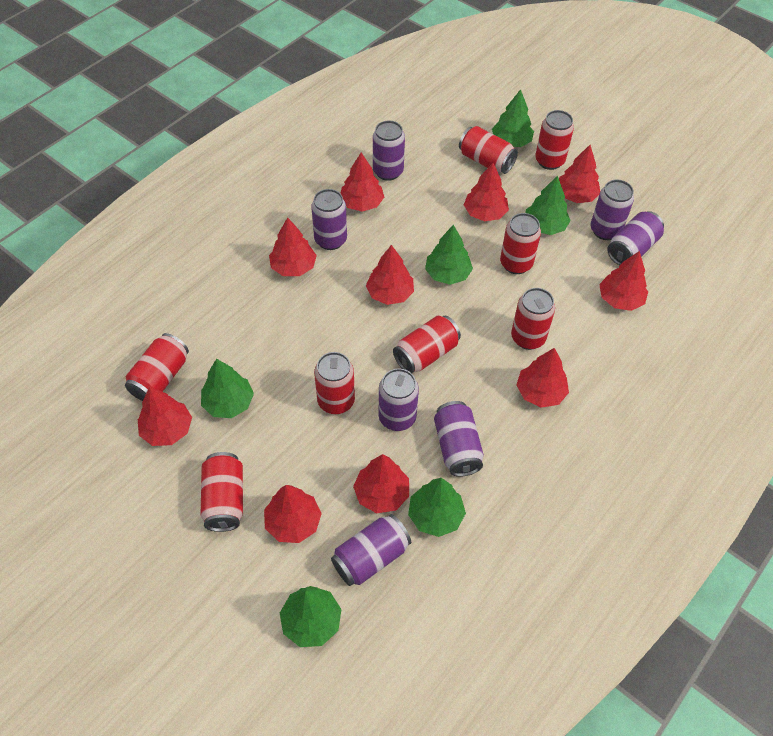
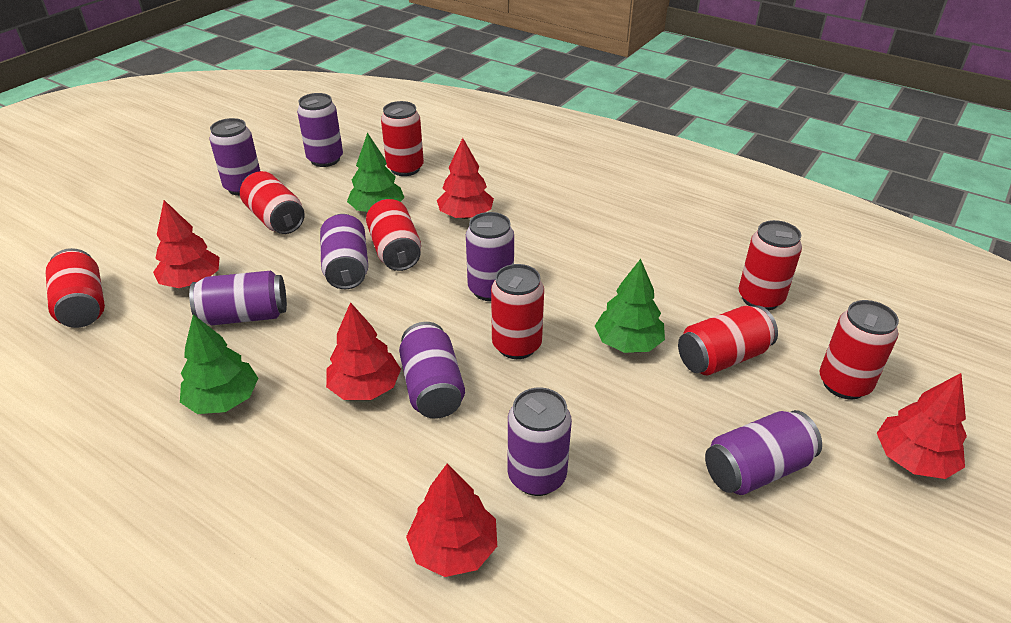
green tree: [201,359,254,418] [280,586,342,647] [408,478,466,537] [425,225,473,285] [492,89,534,147] [526,176,571,235] = 6 -> [180,314,258,414] [347,133,405,212] [595,259,665,353] = 3
purple can: [311,189,347,250] [331,514,411,586] [373,121,405,181] [379,369,419,431] [434,401,484,477] [591,179,634,240] [607,211,664,265] = 7 -> [189,271,287,325] [210,118,260,196] [297,93,343,167] [320,214,368,289] [399,322,465,419] [466,212,514,301] [508,388,572,496] [705,410,822,495] = 8
red tree: [138,387,192,446] [264,485,322,543] [269,217,317,276] [340,153,384,212] [353,454,409,513] [366,245,414,305] [464,163,509,221] [516,348,569,408] [559,145,600,203] [599,251,648,311] = 10 -> [153,200,220,288] [326,302,401,400] [406,463,497,577] [437,138,494,219] [877,373,967,479] = 5

